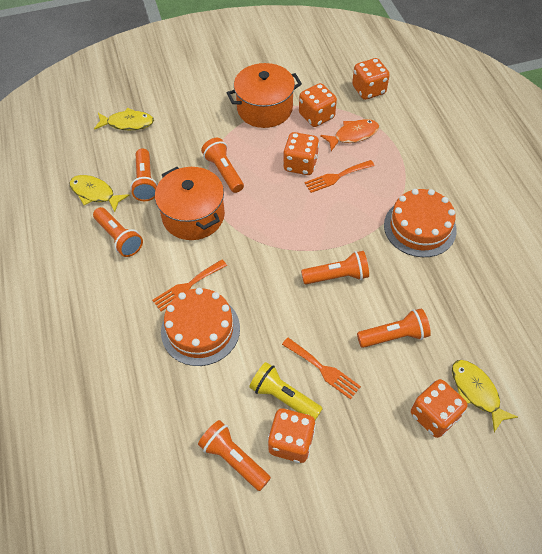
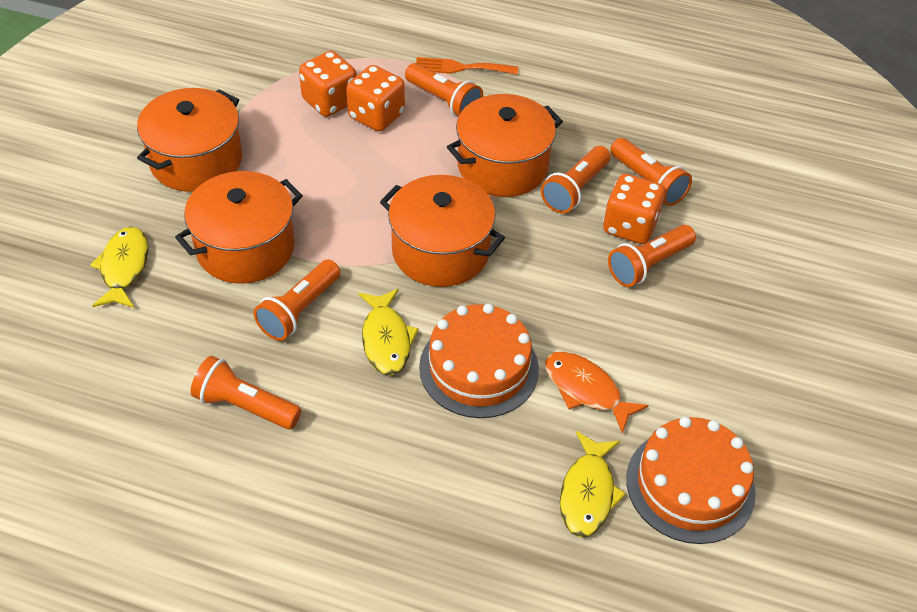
orange dice: [268,408,316,463] [283,132,319,175] [299,83,337,127] [352,58,390,100] [411,379,468,438] = 5 -> [299,51,357,117] [346,65,405,131] [603,174,665,244] = 3
orange fork: [152,260,227,311] [282,338,361,400] [305,160,375,193] = 3 -> [416,57,518,74] = 1
orange pot: [155,167,225,240] [227,63,302,128] = 2 -> [137,88,242,192] [175,171,303,284] [380,175,505,287] [447,94,563,197] = 4
yellow flashlight: [249,362,323,420] = 1 -> none = 0

